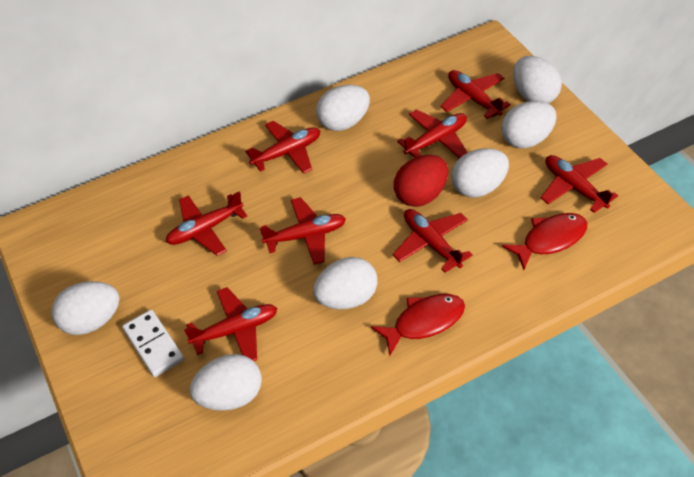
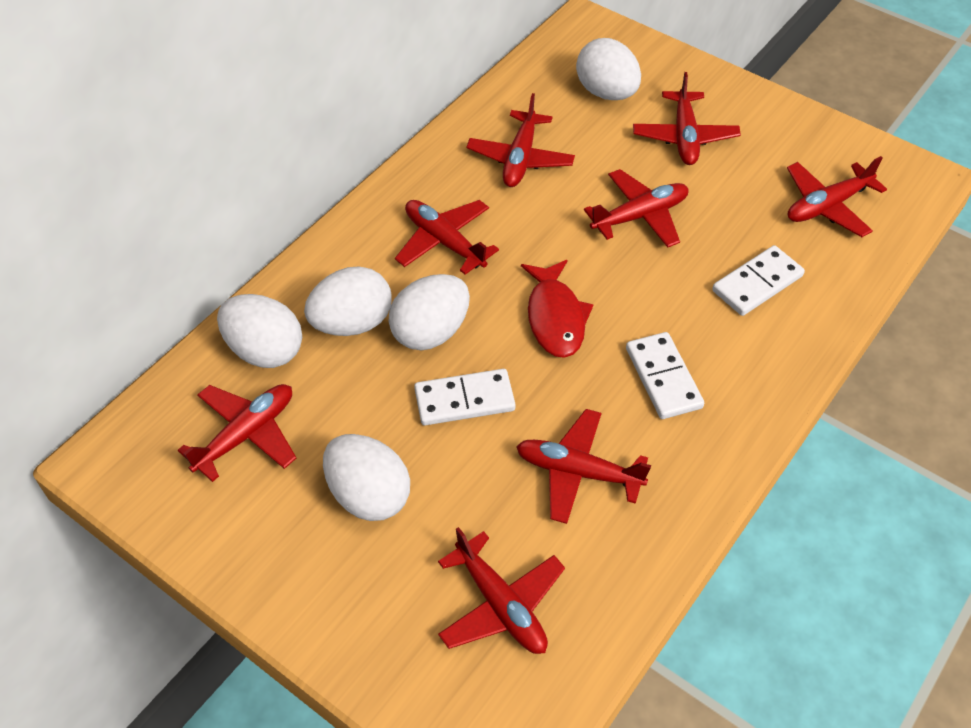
red egg: [394,155,448,207] = 1 -> none = 0
red fish: [371,294,465,356] [502,213,587,270] = 2 -> [521,260,594,358] = 1
white domino: [122,310,184,377] = 1 -> [414,369,516,425] [626,332,704,419] [712,245,805,316] = 3
white egg: [52,281,119,335] [190,354,262,411] [313,257,377,309] [316,85,370,131] [451,148,509,198] [501,101,557,148] [513,56,562,103] = 7 -> [217,294,302,368] [304,266,392,336] [323,434,410,521] [388,274,470,351] [576,38,641,100] = 5

